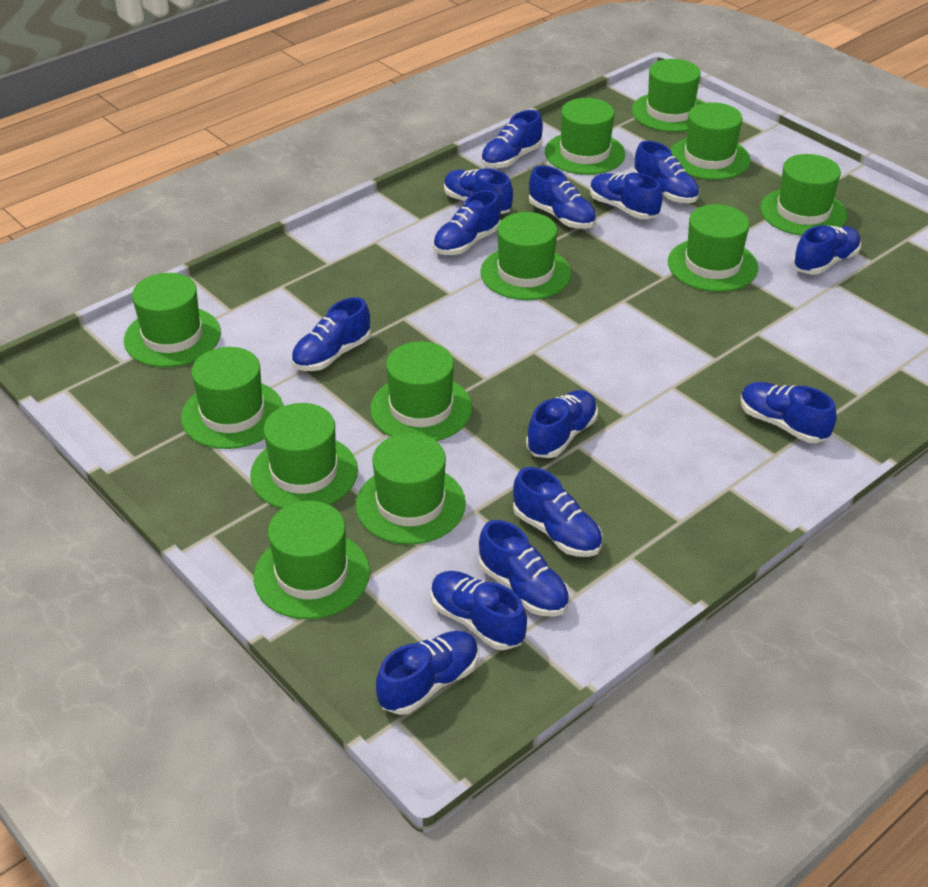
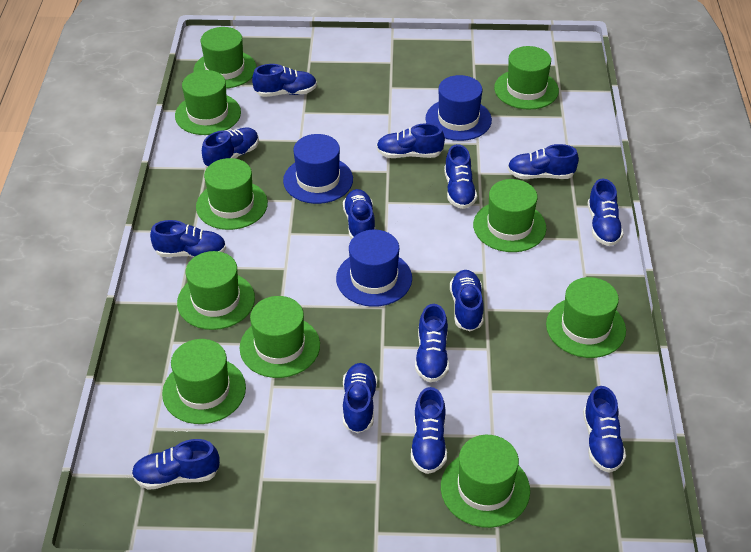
blue hat: none = 0 -> [283,134,353,204] [336,230,412,307] [425,75,492,141] = 3
green hat: [124,273,221,367] [181,347,284,449] [250,403,358,509] [254,501,370,619] [356,433,466,545] [370,341,472,441] [480,212,571,300] [545,98,625,175] [632,59,703,132] [668,204,758,292] [670,102,750,180] [760,154,847,236] = 12 -> [162,339,246,424] [175,70,241,135] [177,251,255,330] [193,27,257,89] [196,158,268,230] [240,296,320,378] [441,435,530,528] [473,179,546,252] [494,46,559,110] [546,277,626,358] = 10

